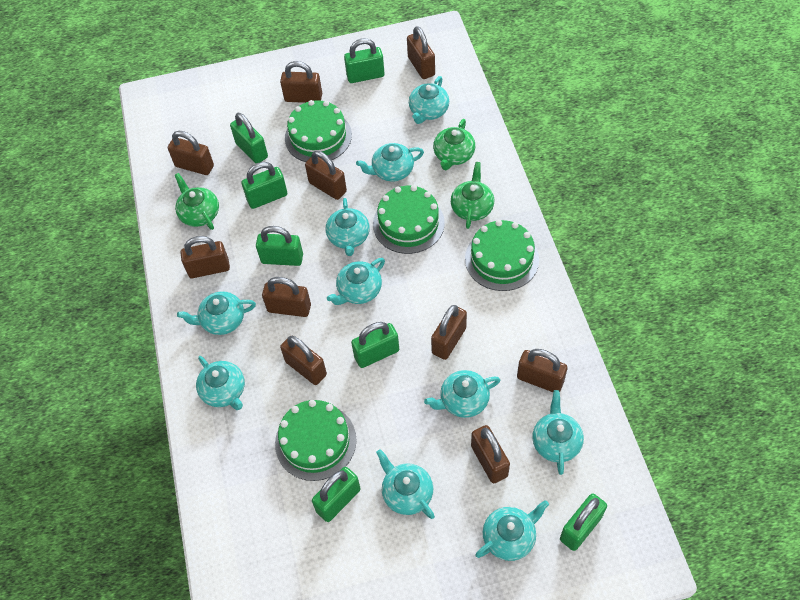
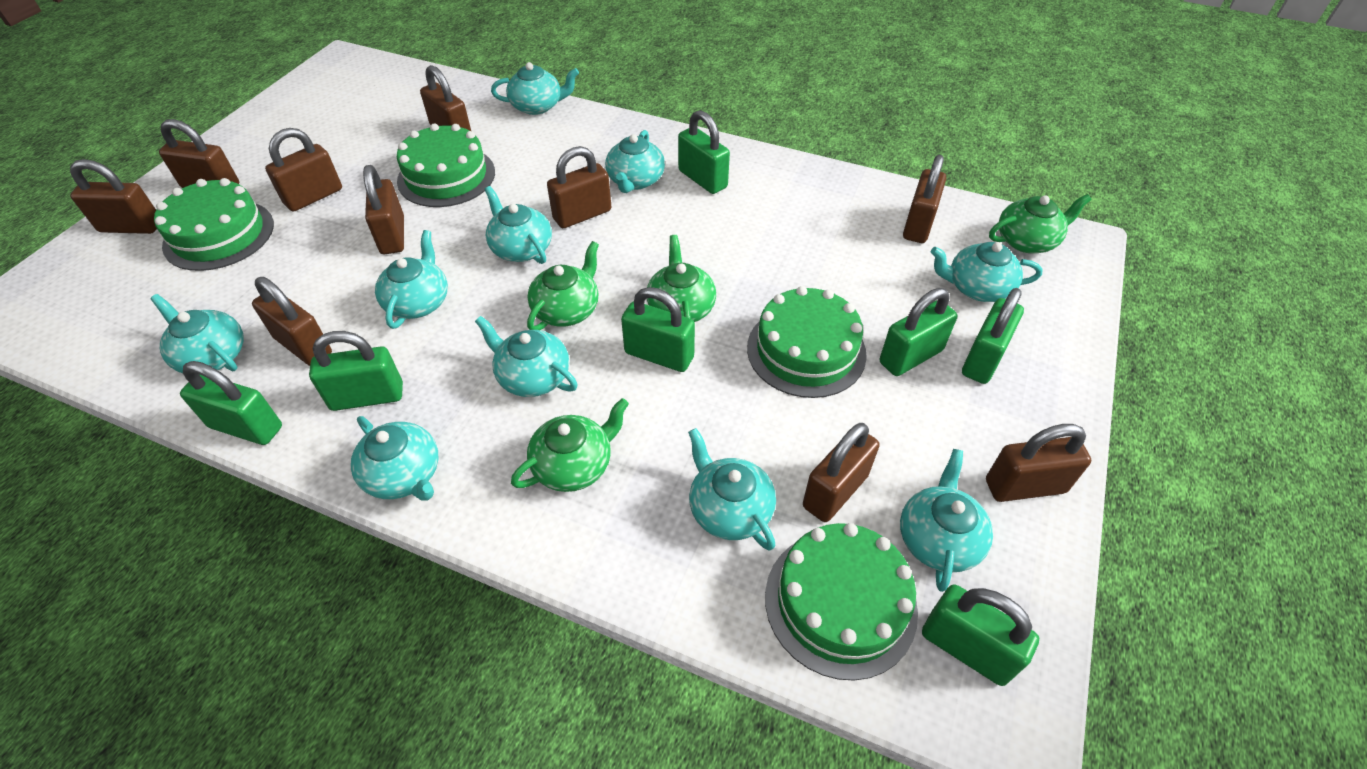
green teapot: [175,173,219,230] [433,119,475,170] [451,162,494,229] = 3 -> [511,398,629,492] [527,241,599,330] [647,235,716,322] [989,194,1091,253] = 4

